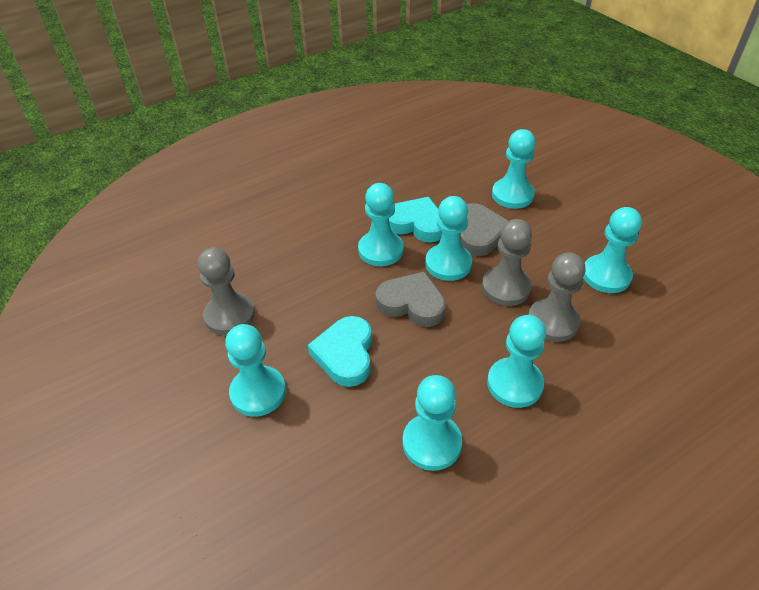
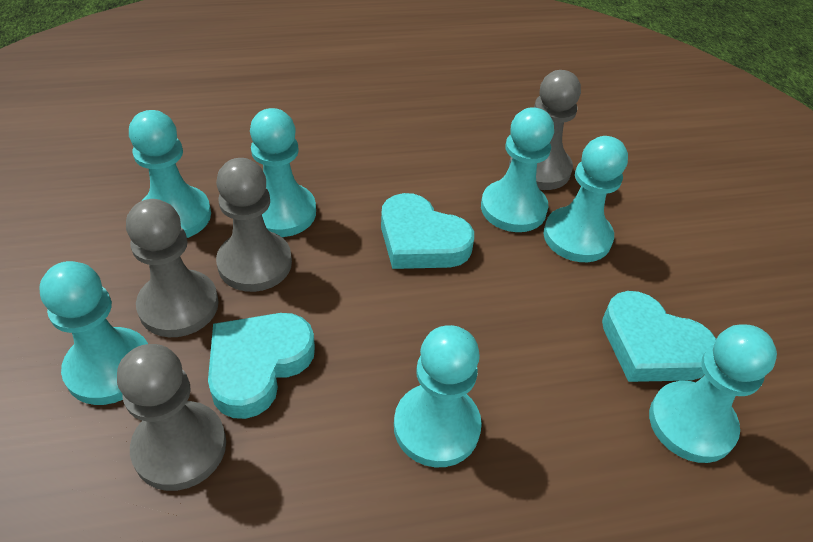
grey heart: [376,271,446,327] [460,203,508,256] = 2 -> none = 0
grey pawn: [198,247,255,335] [482,219,532,306] [528,252,586,342] = 3 -> [117,344,226,491] [126,199,219,337] [216,158,292,292] [509,70,581,190] = 4
turquoise heart: [308,316,372,387] [389,197,443,242] = 2 -> [208,313,315,419] [381,193,474,269] [602,291,716,382] = 3

